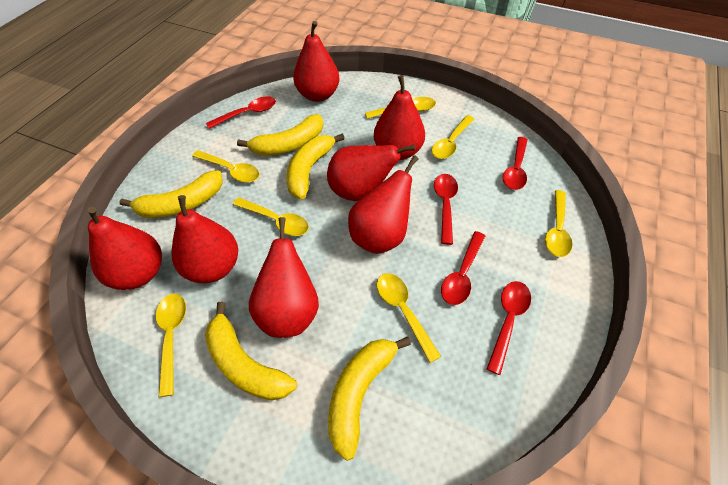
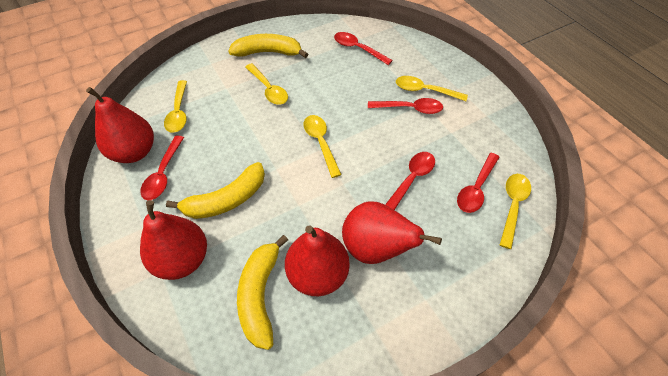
red pear: [88,207,162,290] [171,195,238,283] [249,217,319,338] [293,21,339,102] [327,144,415,201] [348,155,419,254] [374,75,425,160] = 7 -> [86,87,154,163] [140,200,207,280] [285,225,349,296] [342,201,442,264] = 4
yellow banana: [119,170,223,218] [205,301,297,401] [237,114,323,156] [286,134,345,200] [328,337,411,461] = 5 -> [166,162,265,219] [228,34,308,58] [237,235,288,350] = 3
yellow spoon: [156,294,186,397] [192,150,259,183] [233,197,309,236] [365,97,436,119] [377,273,441,363] [432,115,474,159] [545,190,572,257] = 7 -> [164,80,187,133] [245,63,288,105] [303,115,342,178] [396,76,468,101] [500,174,531,249] = 5

